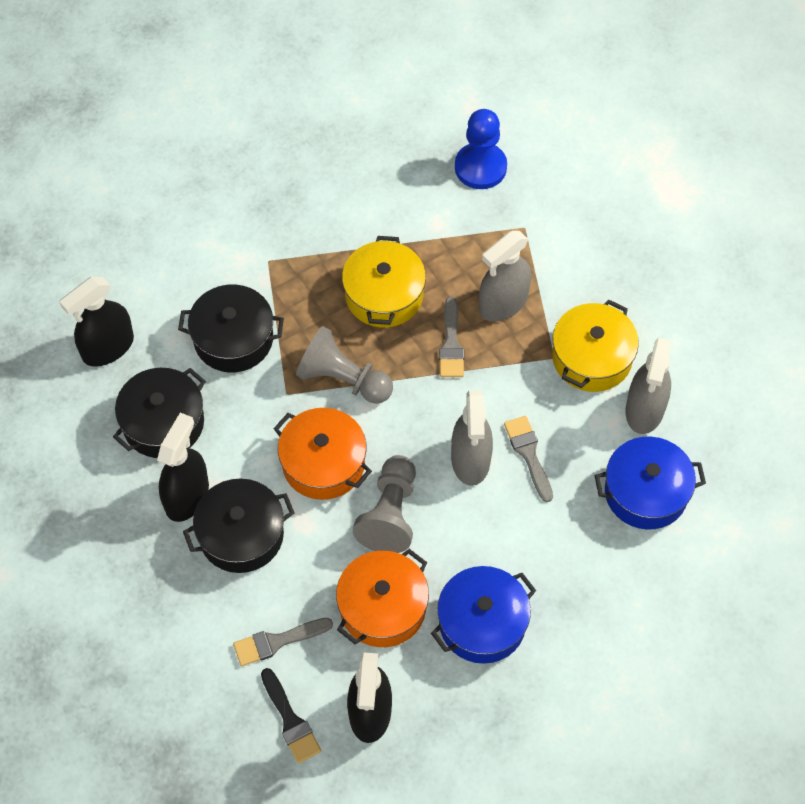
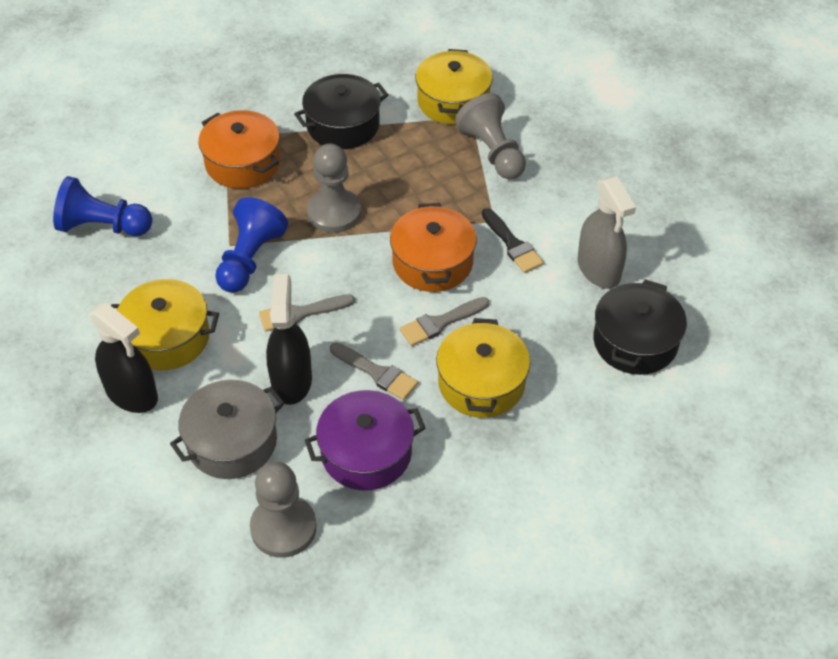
black pot: [113,368,206,458] [178,285,284,373] [183,478,294,573] = 3 -> [294,74,389,149] [593,279,687,375] = 2
black spray bottle: [59,277,134,367] [157,413,209,522] [347,653,392,743] = 3 -> [89,302,158,413] [266,274,312,405] = 2
blue pawn: [455,109,507,189] = 1 -> [53,176,152,236] [215,197,288,292] = 2
blue pot: [431,566,536,664] [594,437,706,530] = 2 -> none = 0
grey pawn: [296,326,393,404] [353,455,416,553] = 2 -> [250,462,317,558] [307,143,361,233] [455,93,526,179] = 3
grey pot: none = 0 -> [170,380,285,479] = 1
grey spray bottle: [451,390,493,486] [479,231,531,322] [626,338,672,434] = 3 -> [578,176,636,289] = 1
purple pot: none = 0 -> [305,390,425,491] = 1
yellow pot: [342,236,426,328] [552,299,639,392] = 2 -> [111,279,219,370] [415,49,493,125] [436,318,530,418] = 3

